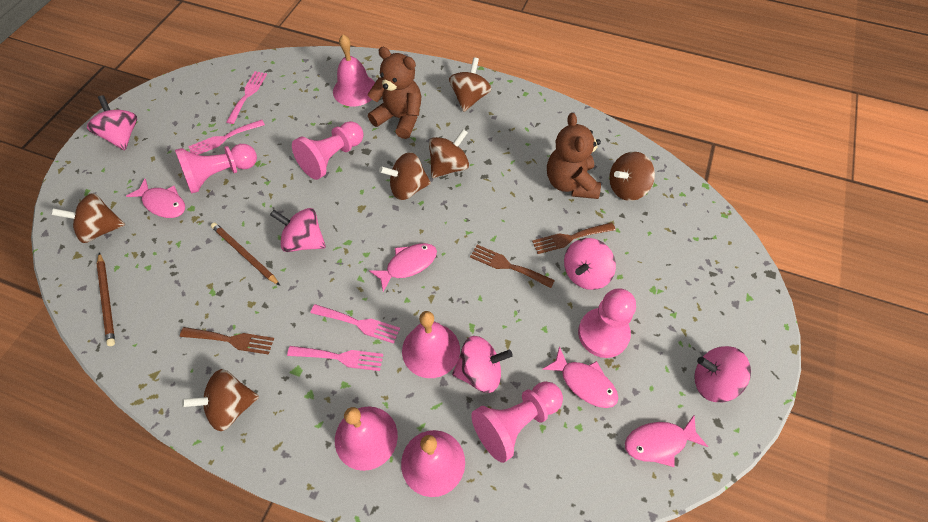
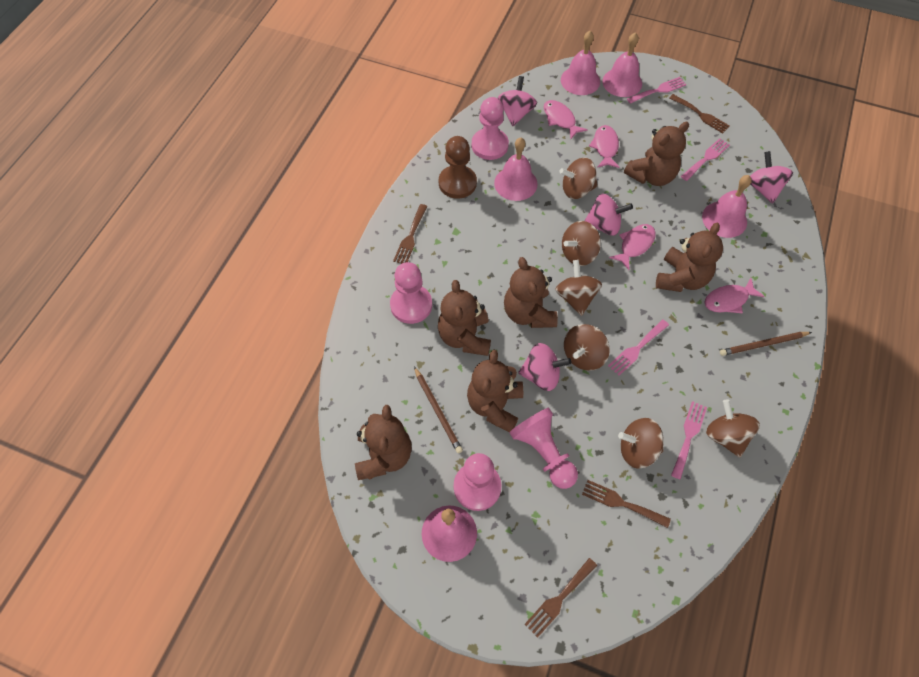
brown fork: [180,327,274,355] [470,245,555,288] [532,222,615,254] = 3 -> [393,204,428,264] [525,558,597,638] [582,480,671,528] [669,94,730,133] = 4
brown pawn: none = 0 -> [439,136,477,199] = 1
brown teddy bear: [368,47,421,139] [547,113,601,199] = 2 -> [355,405,412,480] [438,280,491,356] [467,350,523,432] [504,257,558,328] [624,122,689,186] [656,223,723,292] = 6
pink bell: [333,35,375,106] [335,407,398,471] [401,430,465,497] [402,311,460,378] = 4 -> [422,506,477,562] [494,138,538,201] [561,31,600,95] [602,32,642,97] [702,175,751,238] = 5
pink spinning top: [87,95,137,150] [270,208,326,252] [452,336,513,393] [564,238,616,290] [694,346,751,402] = 5 -> [498,76,537,126] [518,343,572,391] [584,194,633,236] [750,151,793,204] = 4

